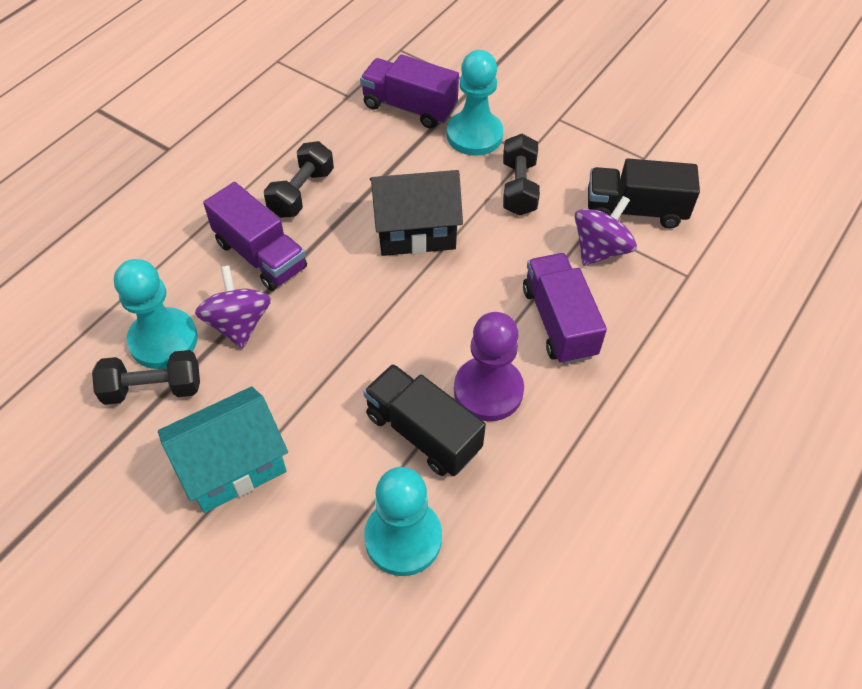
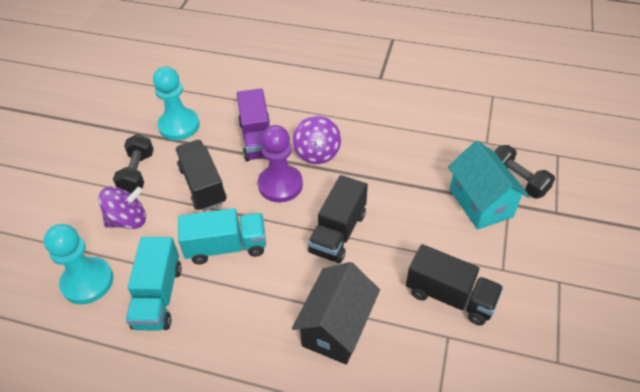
black dumbbell: [92,350,200,405] [264,141,334,218] [503,134,540,216] = 3 -> [113,134,154,194] [494,145,555,198] = 2
black truck: [363,364,486,476] [588,159,700,228] = 2 -> [175,140,226,211] [308,175,368,263] [406,244,503,326] = 3
purple truck: [203,182,307,291] [360,54,459,129] [523,253,607,365] = 3 -> [237,88,270,161] = 1
turquoise pawn: [114,259,198,369] [364,467,442,576] [447,50,503,156] = 3 -> [44,224,113,304] [153,67,200,140] = 2
turquoise truck: none = 0 -> [126,237,182,330] [178,208,266,264] = 2

